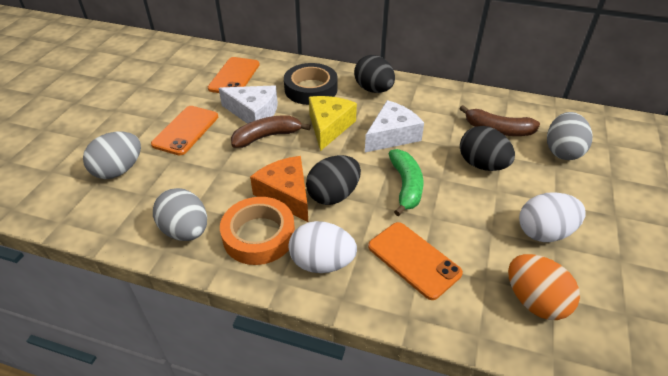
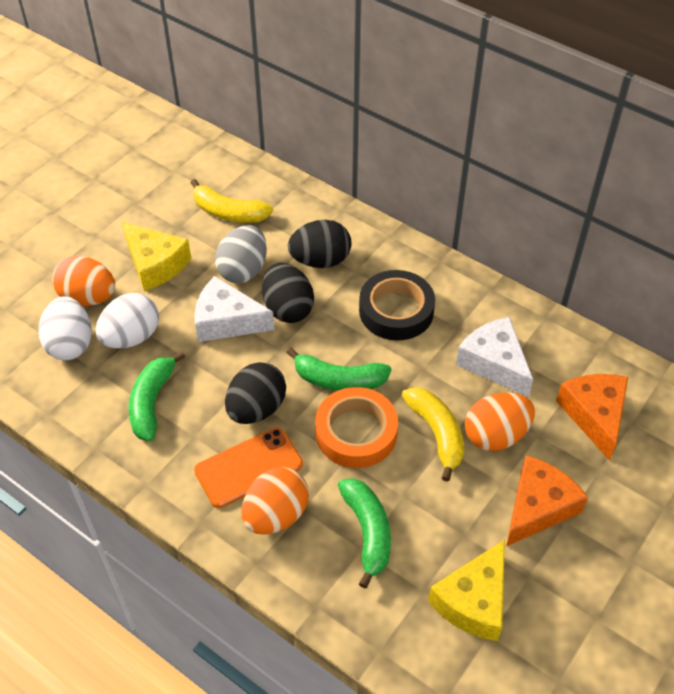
brown banana: [231,115,311,148] [459,105,540,136] = 2 -> none = 0
green banana: [388,149,423,216] = 1 -> [129,351,185,441] [287,348,392,391] [338,478,391,588] = 3
grey egg: [83,132,141,179] [153,188,207,241] [547,112,593,160] = 3 -> [215,225,267,283] = 1
orange cheese: [250,156,308,222] = 1 -> [506,455,588,546] [556,374,628,461] = 2
orange egg: [508,254,580,320] = 1 -> [52,256,115,306] [242,467,309,535] [465,392,535,451] = 3
orange phone: [151,106,218,155] [208,57,260,93] [368,222,463,300] = 3 -> [194,427,303,508] = 1
yellow banana: none = 0 -> [190,179,273,223] [401,387,464,482] = 2
yellow cheese: [309,96,357,151] = 1 -> [122,222,191,291] [428,539,505,641] = 2

